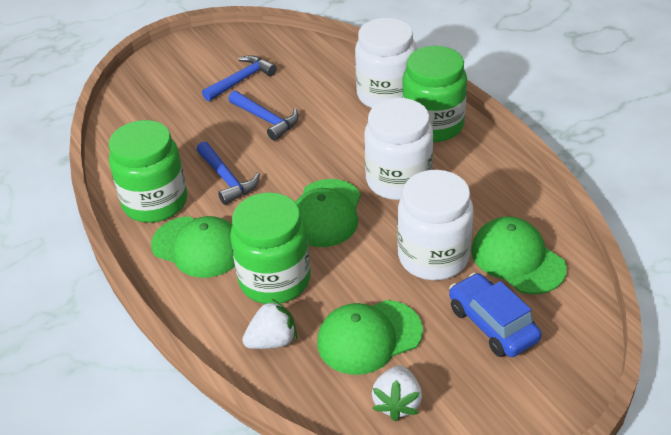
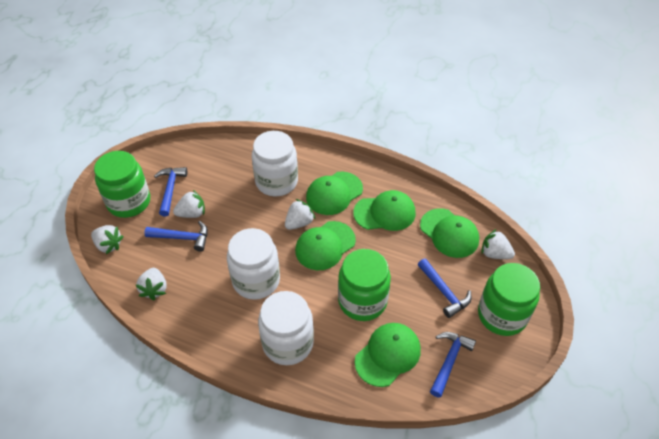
blue car: [449,273,542,357] = 1 -> none = 0
blue hammer: [197,142,260,205] [202,55,277,101] [228,91,299,141] = 3 -> [144,221,208,252] [154,167,187,216] [418,259,471,318] [430,332,476,398] = 4
green cap: [151,216,235,278] [295,179,361,247] [317,300,423,375] [471,217,567,294] = 4 -> [295,221,356,270] [306,172,363,215] [353,190,416,231] [355,323,421,387] [420,208,479,258] = 5
white strawberry: [242,299,297,349] [372,365,422,421] = 2 -> [91,225,124,254] [136,268,167,300] [173,190,205,218] [285,199,315,230] [481,229,515,259] = 5

